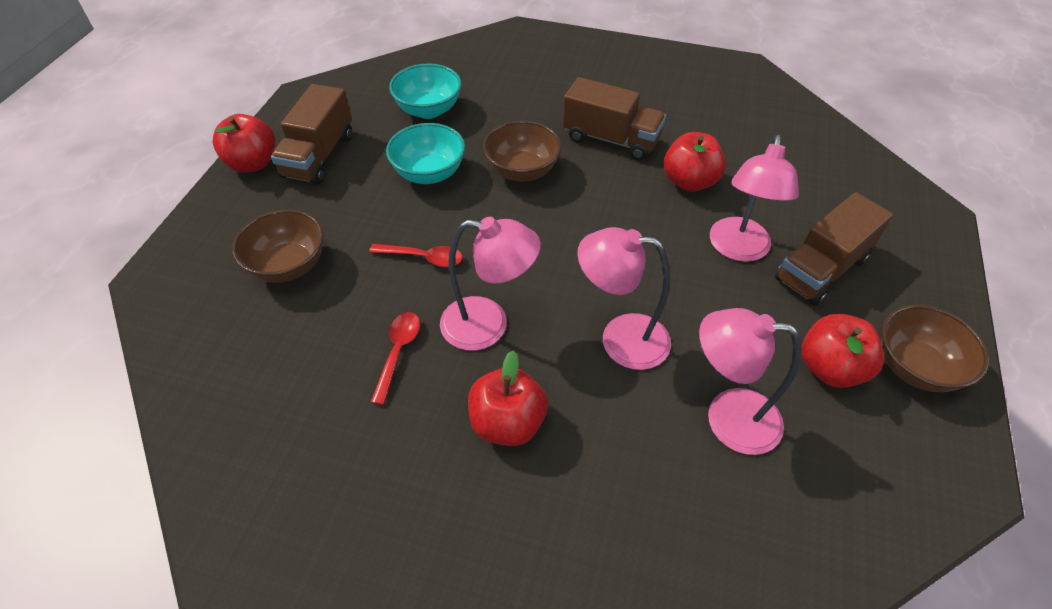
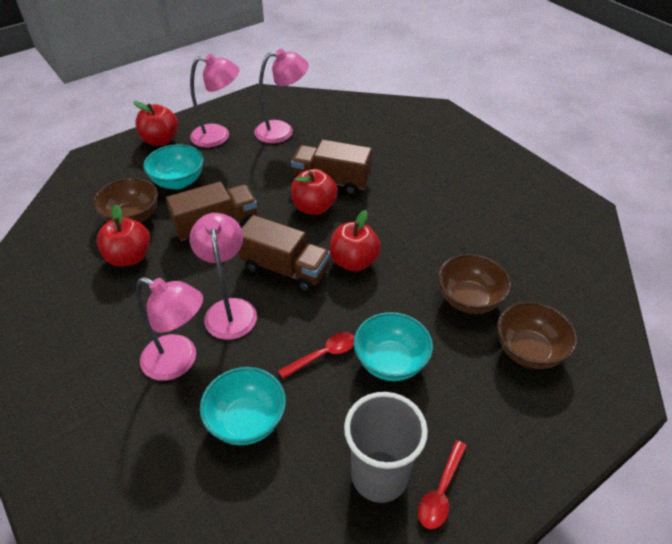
grey cup: none = 0 -> [344,392,428,503] = 1
turquoise bowl: [386,123,465,184] [389,63,461,119] = 2 -> [143,144,204,189] [200,367,286,445] [354,312,433,381] = 3

